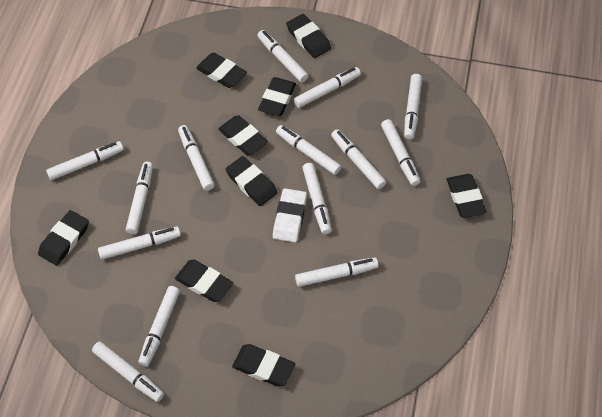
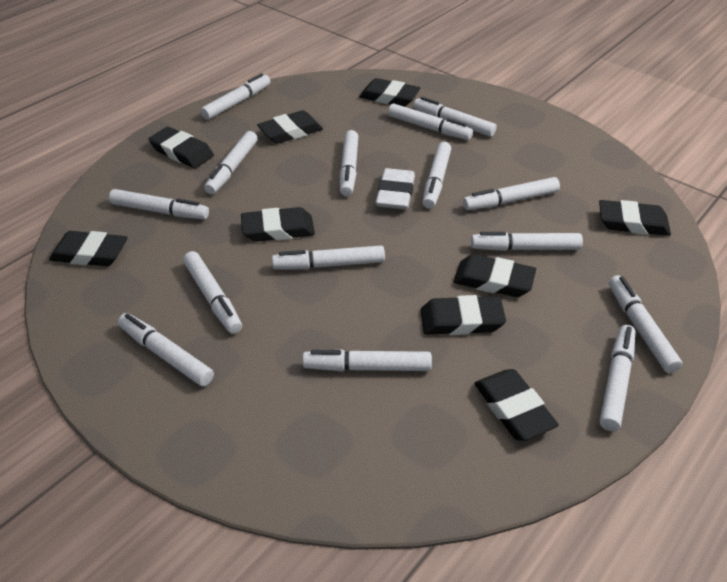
white marker: [46,141,124,180] [92,342,164,402] [98,226,181,260] [126,162,153,234] [138,286,180,366] [178,125,215,191] [257,30,308,83] [276,125,341,175] [294,67,361,108] [295,257,378,287] [302,163,332,234] [331,129,386,189] [381,119,420,186] [404,74,422,139] = 14 -> [109,189,209,219] [118,313,214,386] [183,251,242,334] [200,73,270,120] [204,131,258,194] [272,245,385,270] [302,349,432,371] [340,130,358,196] [388,103,473,140] [413,97,497,137] [423,142,451,209] [463,177,560,210] [471,232,583,251] [599,325,635,431] [609,275,682,373] = 15

